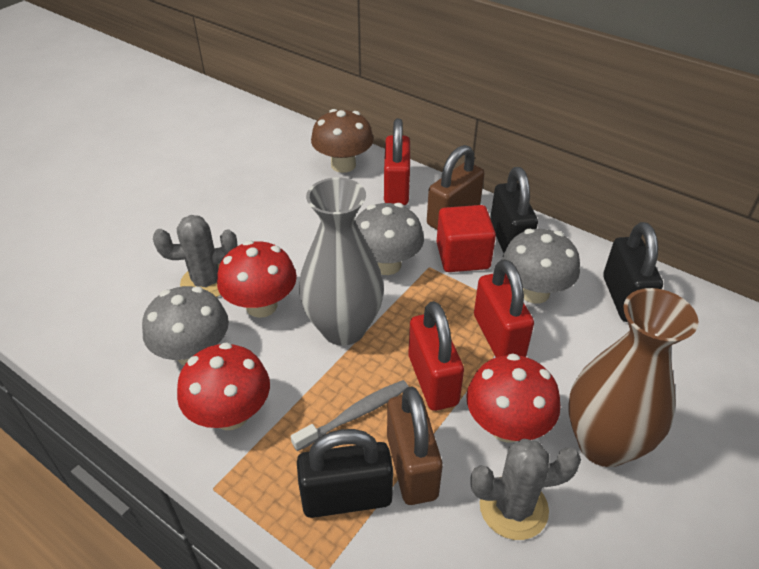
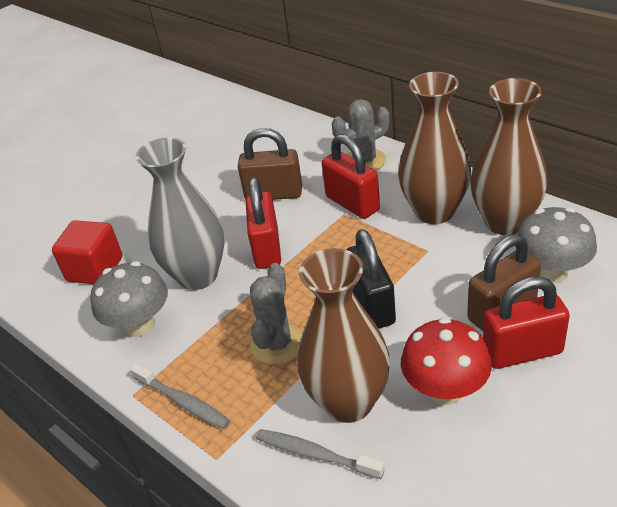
black padlock: [297,429,393,518] [490,167,538,253] [603,222,663,322] = 3 -> [346,229,396,329] = 1
brown mushroom: [311,109,374,173] = 1 -> none = 0
brown vase: [568,288,698,467] = 1 -> [297,248,390,423] [398,72,471,224] [470,78,548,235] = 3
grey mushroom: [142,286,229,365] [355,203,424,275] [502,229,580,303] = 3 -> [90,261,168,337] [517,207,597,283] = 2
grey toothbrush: [291,380,409,451] = 1 -> [131,363,230,429] [256,429,385,479] = 2
red mushroom: [177,342,270,430] [217,240,297,318] [466,354,560,443] = 3 -> [401,317,492,405] = 1

